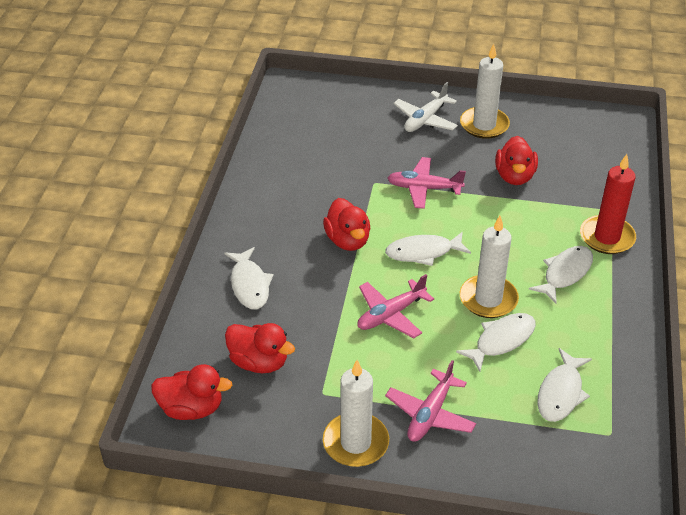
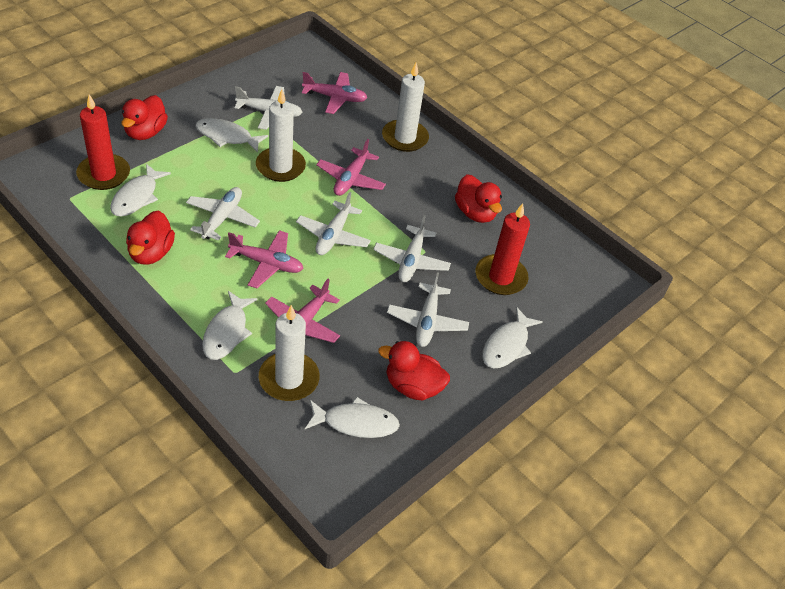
pink plane: [357,274,434,338] [385,360,476,442] [387,157,466,209] = 3 -> [225,230,304,288] [265,279,340,343] [302,72,368,114] [316,139,386,196] = 4
red candle: [580,154,636,254] = 1 -> [76,94,130,190] [475,203,530,295] = 2
white plane: [393,82,458,132] = 1 -> [186,187,260,241] [234,86,303,130] [296,192,371,255] [373,215,451,282] [387,272,469,347] = 5

